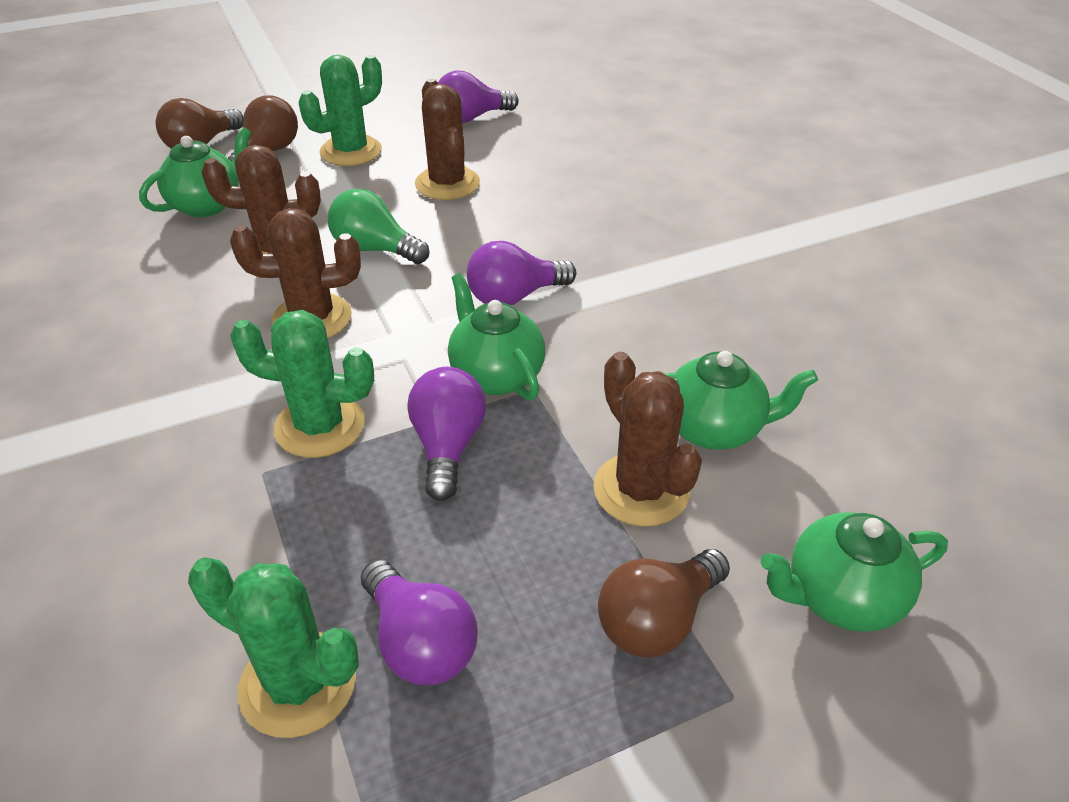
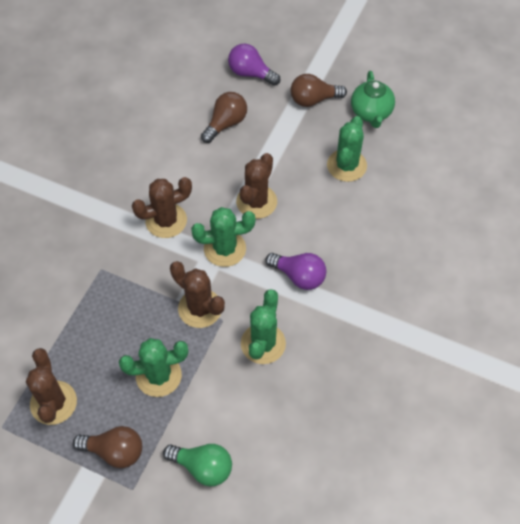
green cactus: [188,558,359,738] [230,310,374,458] [299,55,382,166] = 3 -> [119,338,188,397] [191,207,255,267] [241,289,286,364] [327,116,367,182] = 4
green teapot: [139,127,252,217] [448,273,545,401] [664,351,818,450] [761,512,948,632] = 4 -> [351,71,395,128] = 1
purple light bulb: [361,560,478,685] [407,367,486,501] [438,71,519,123] [467,241,576,305] = 4 -> [228,44,281,86] [265,253,326,290] = 2

